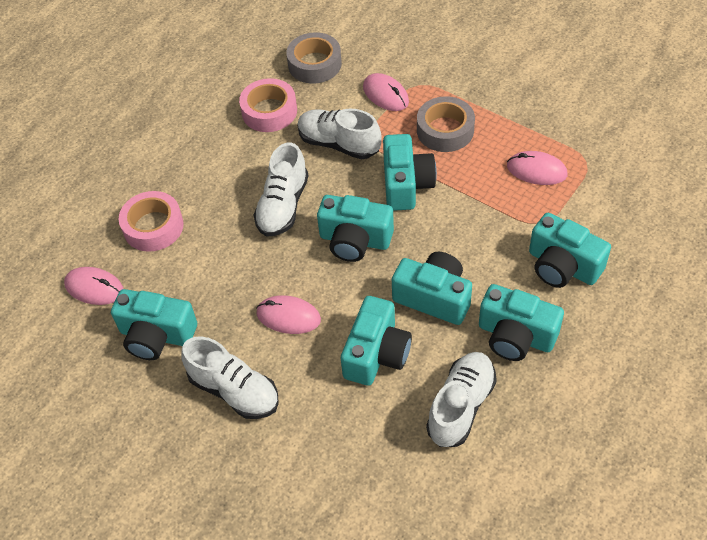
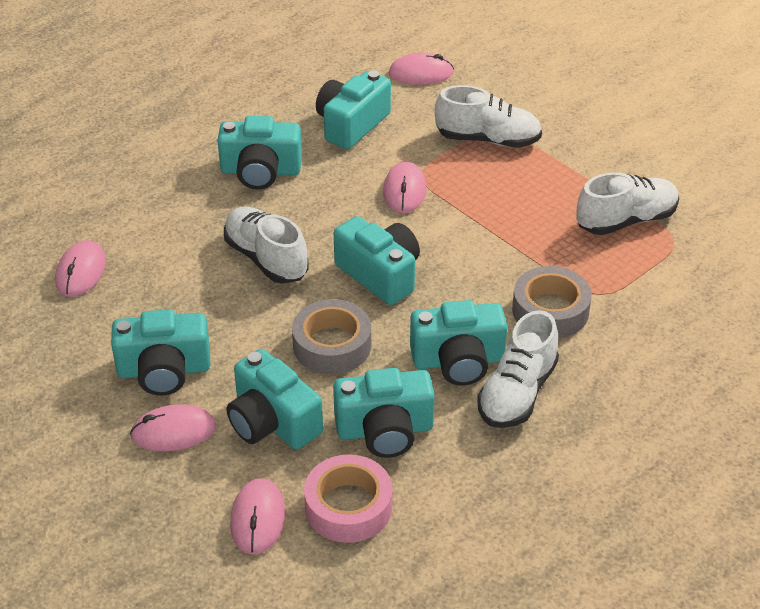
pink mouse: [64,267,124,305] [256,295,321,334] [363,73,409,111] [507,151,568,185] = 4 -> [55,240,106,297] [130,404,216,451] [230,478,285,555] [383,162,426,213] [389,53,454,85] = 5
pink tape: [119,191,184,252] [239,78,297,132] = 2 -> [304,455,393,543] = 1

